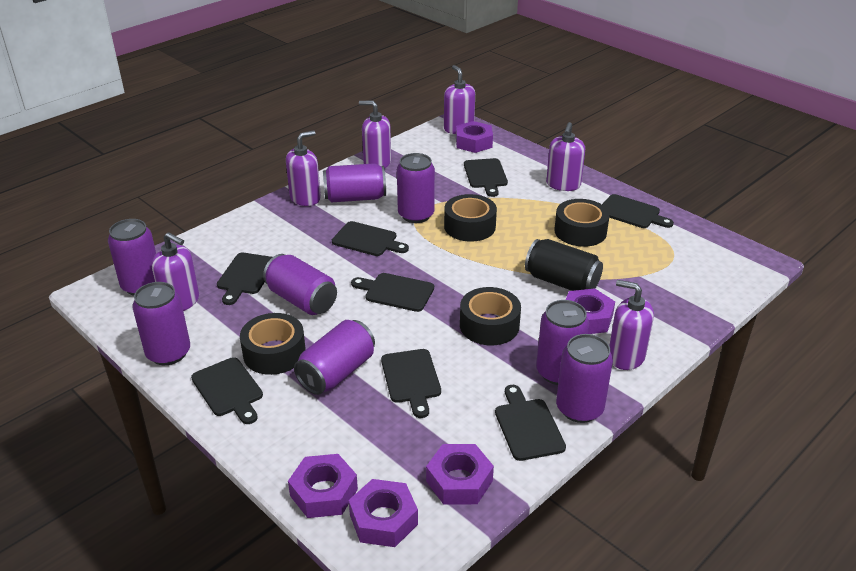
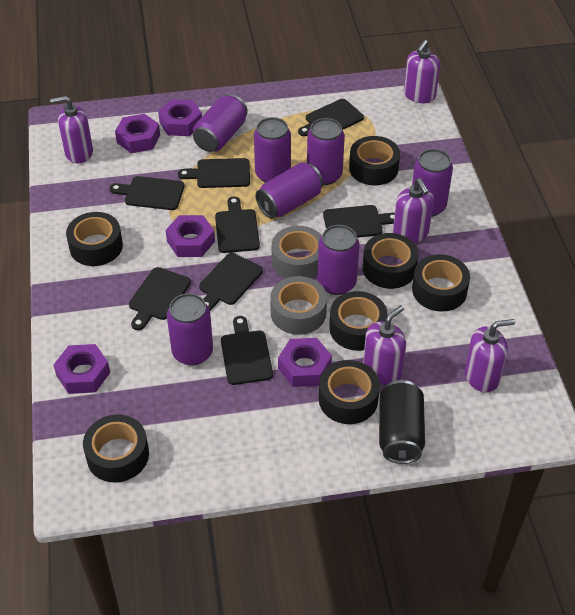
black tape: [240,313,306,375] [444,194,497,241] [460,287,521,345] [554,199,610,247] = 4 -> [66,212,123,266] [83,414,149,482] [319,360,380,424] [329,291,387,351] [349,136,400,185] [363,233,419,289] [412,254,470,312] = 7
grey tape: none = 0 -> [270,276,327,335] [272,226,322,278] = 2
purple can: [108,219,156,295] [132,282,190,365] [263,254,337,315] [294,320,375,395] [323,163,386,202] [397,153,435,223] [536,300,589,385] [556,334,613,423] = 8 -> [167,293,213,366] [193,94,248,152] [254,117,291,183] [256,162,323,219] [307,118,345,185] [317,225,359,295] [412,149,453,217] = 7
purple soap dispenser: [152,232,199,311] [286,131,321,206] [359,101,391,168] [444,65,475,134] [546,122,585,191] [609,280,654,370] = 6 -> [50,96,93,163] [363,305,406,384] [393,178,434,243] [404,40,440,103] [464,319,515,392] = 5

